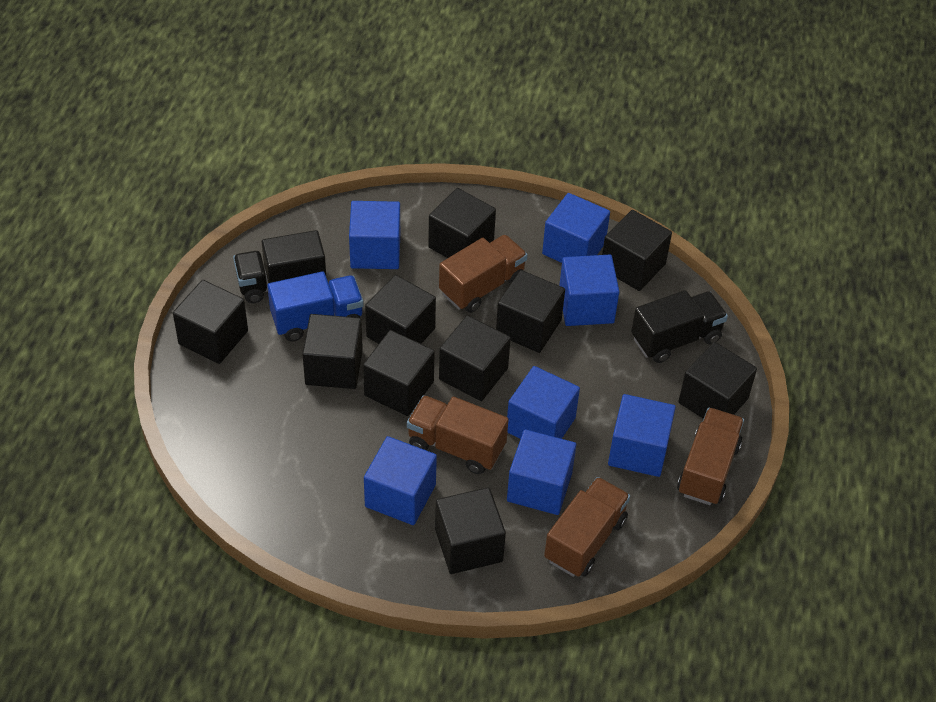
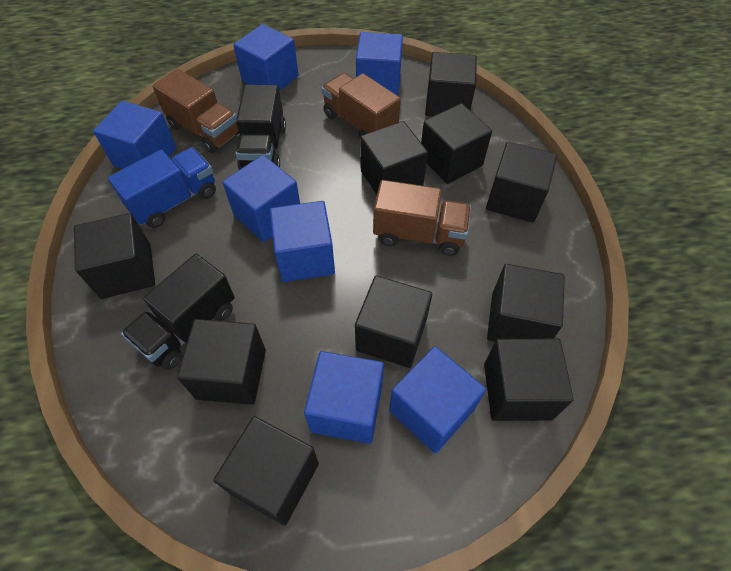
brown truck: [407,395,509,474] [439,235,528,313] [544,477,630,577] [677,408,744,505] = 4 -> [152,69,239,153] [321,73,401,137] [373,180,471,256] = 3

